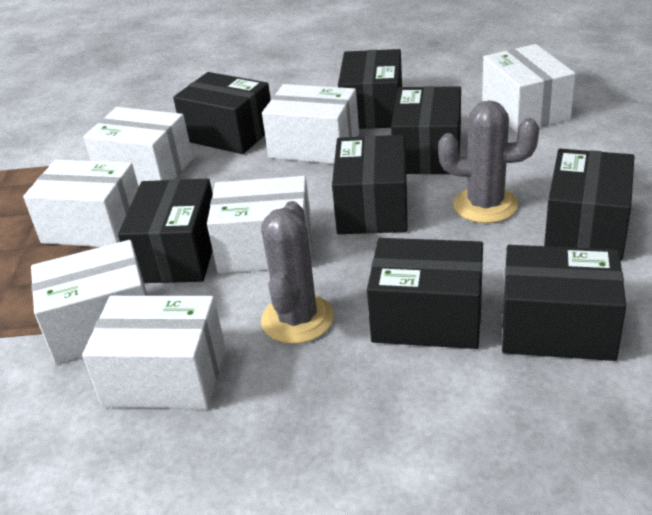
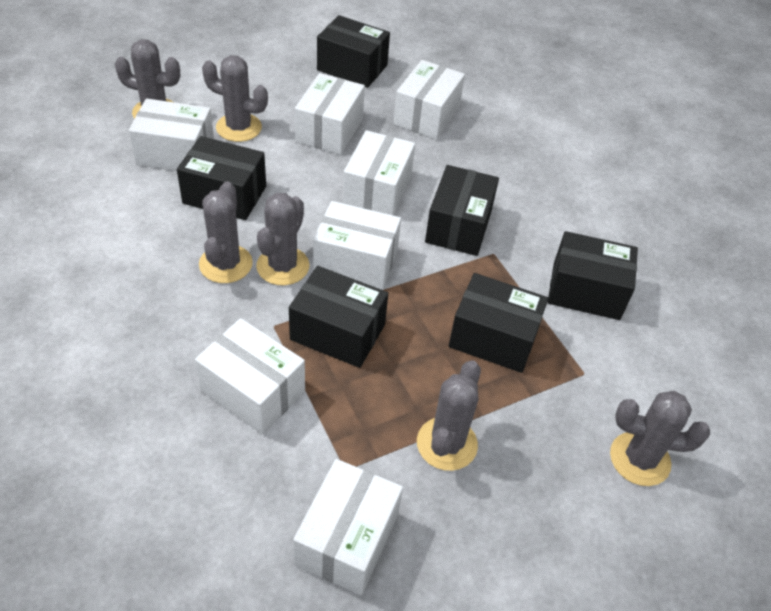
black box: [118,179,213,283] [173,72,271,154] [332,135,408,234] [338,49,402,129] [367,238,483,349] [391,86,461,174] [502,245,626,361] [544,149,634,260] = 8 -> [177,136,266,220] [289,266,388,368] [317,15,390,88] [425,165,499,256] [449,273,548,373] [548,231,638,320] = 6
grey cactus: [261,201,334,344] [438,100,539,223] = 2 -> [115,39,180,119] [199,182,253,283] [202,55,268,142] [256,193,309,285] [417,360,481,471] [610,391,710,486] = 6

